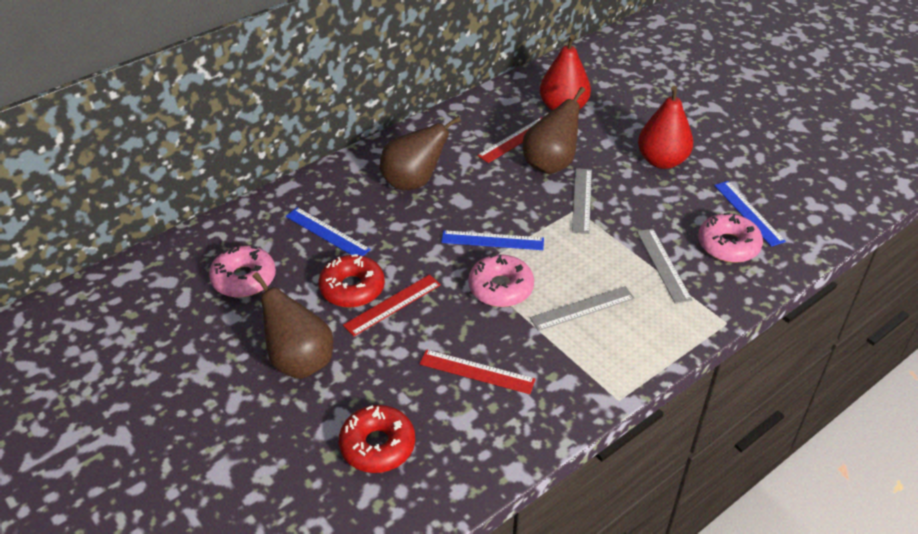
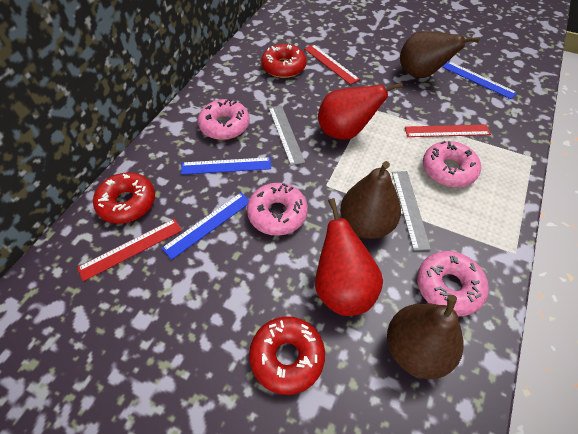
grey ruler: [530,286,635,331] [572,168,592,234] [637,229,692,304] = 3 -> [269,105,305,166] [392,171,431,251] = 2
pink donut: [209,245,276,298] [468,254,534,307] [698,212,763,262] = 3 -> [198,99,250,140] [247,183,308,236] [417,251,489,316] [423,141,481,187] = 4
red donut: [318,254,385,308] [339,405,415,473] = 2 -> [93,172,155,224] [249,316,325,395] [261,44,306,78] = 3

